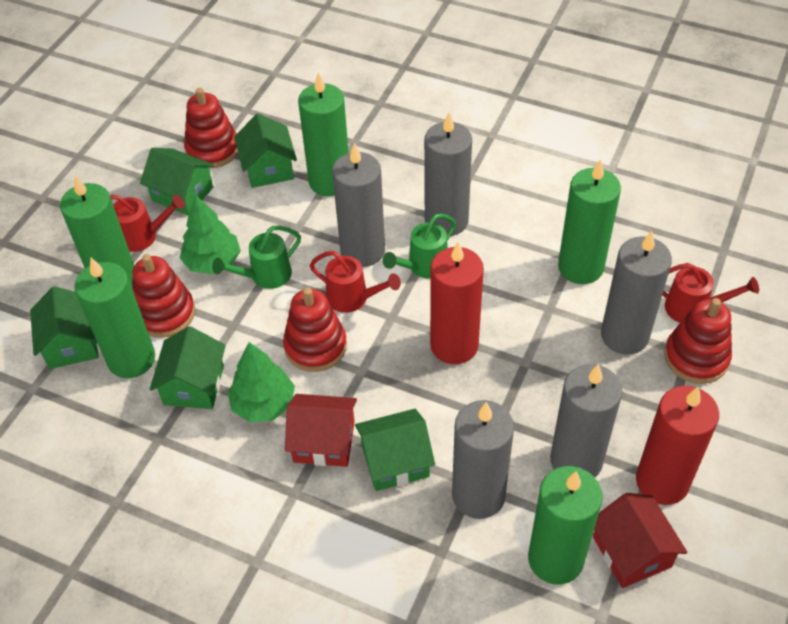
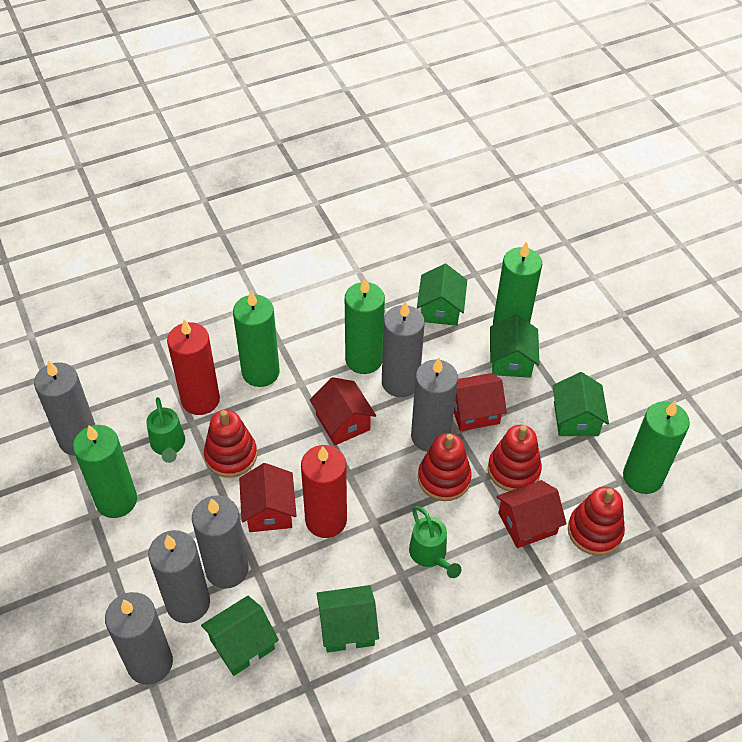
green tree: [180,196,241,274] [228,342,295,422] = 2 -> none = 0
grey candle: [332,143,385,267] [424,112,472,236] [452,400,514,519] [550,364,622,477] [601,231,672,355] = 5 -> [34,360,95,456] [105,592,173,685] [148,530,210,623] [192,495,249,589] [382,301,425,397] [411,358,458,452] = 6
red house: [285,394,357,467] [593,493,688,588] = 2 -> [239,463,297,532] [310,377,376,445] [454,373,507,431] [496,480,567,548] = 4
red watering can: [110,195,185,252] [310,251,401,313] [663,263,759,323] = 3 -> none = 0

